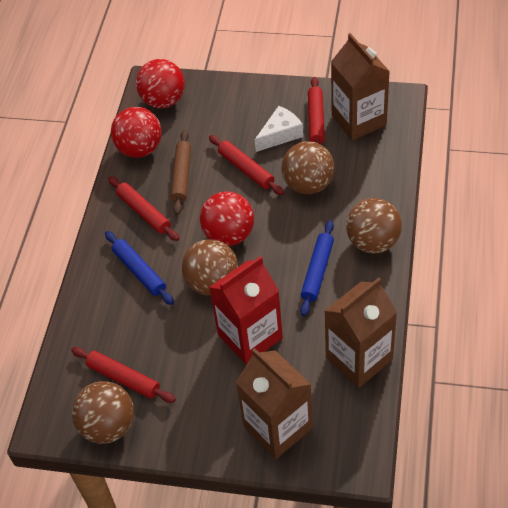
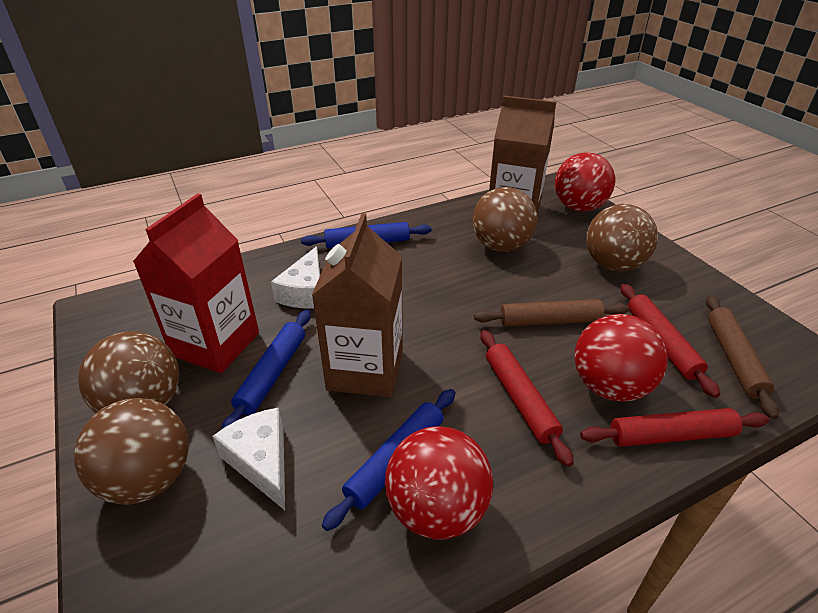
blue rolling pin: [105,231,174,305] [300,220,334,316] = 2 -> [221,310,311,430] [301,222,432,248] [322,389,455,531] = 3
brown carton: [236,348,313,459] [324,278,397,388] [331,33,390,140] = 3 -> [312,213,403,397] [489,96,556,214] = 2
brown rolling pin: [171,130,191,215] = 1 -> [474,299,629,327] [706,295,779,419] = 2
red rolling pin: [71,347,176,403] [108,176,179,241] [209,135,284,195] [308,77,325,144] = 4 -> [480,330,574,467] [580,408,769,447] [620,284,720,398] = 3
white cheese: [255,106,303,152] = 1 -> [212,408,285,510] [271,246,320,309] = 2

